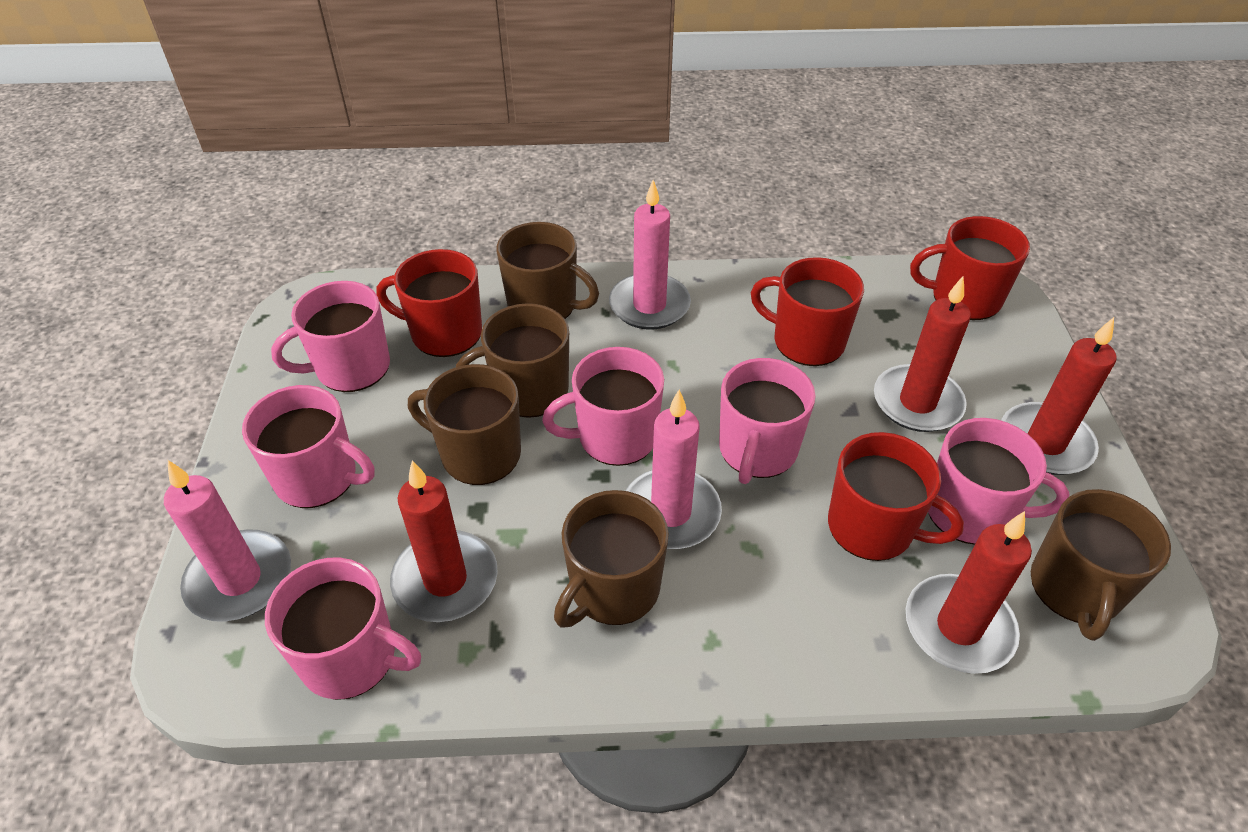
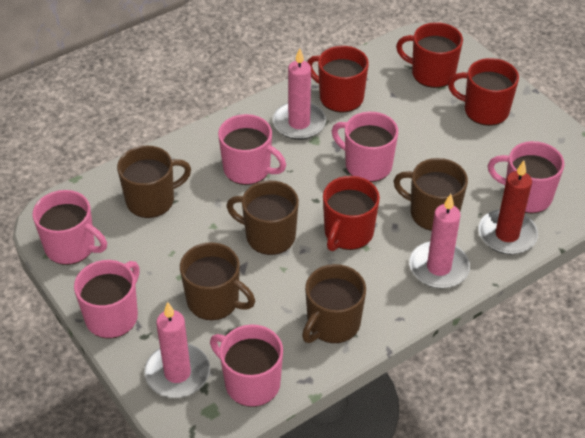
red candle: [390,461,498,622] [874,277,971,432] [906,511,1032,674] [1001,317,1117,475] = 4 -> [478,161,538,255] = 1

